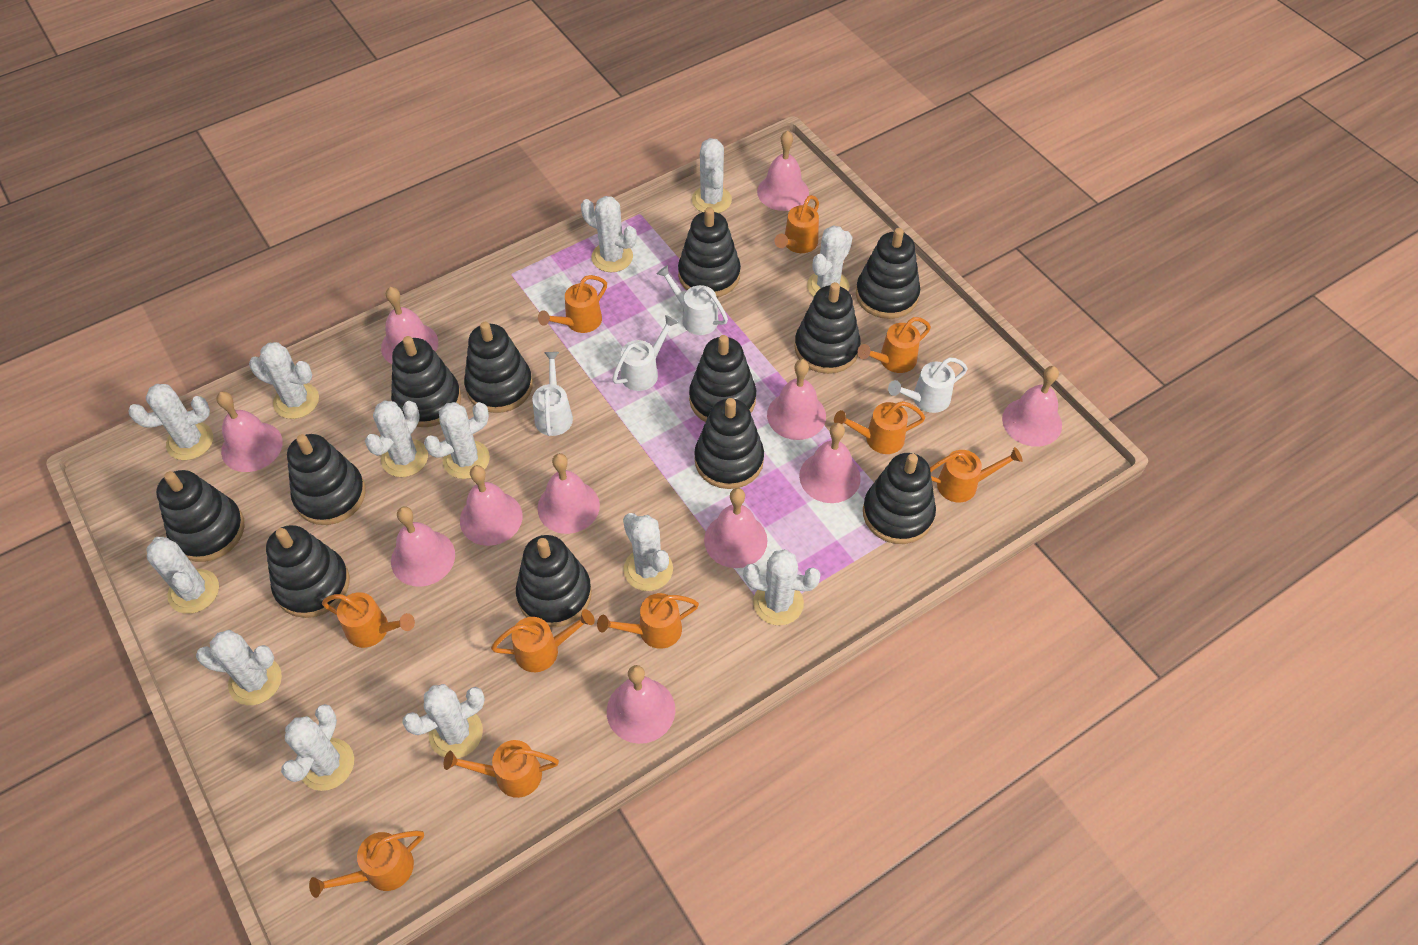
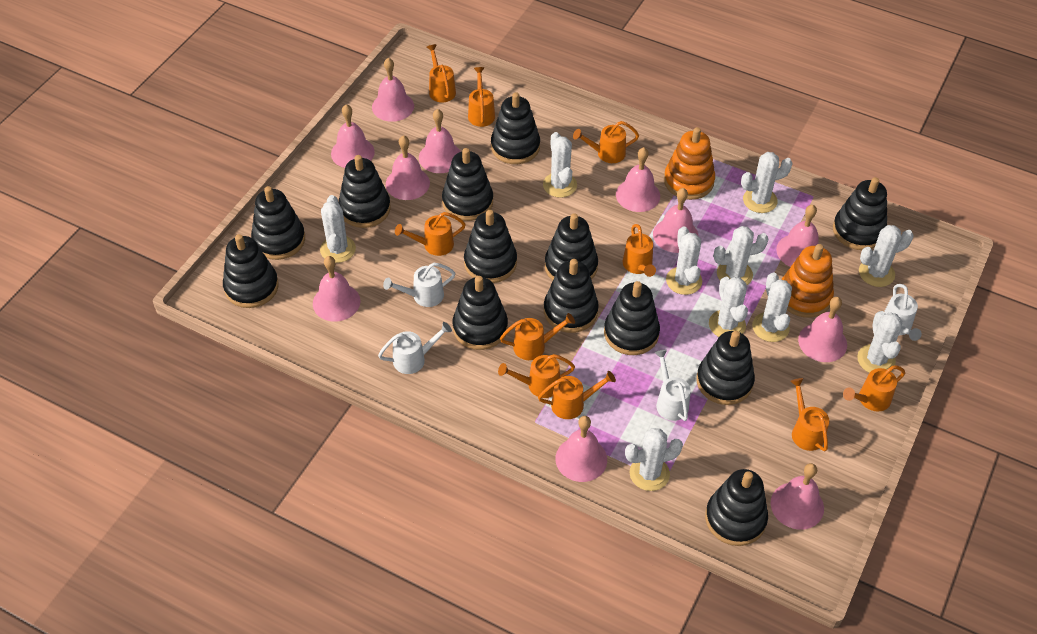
black stacking toy: [156,470,245,562] [266,525,350,618] [287,434,366,525] [391,336,461,427] [464,322,533,413] [516,535,592,628] [678,207,741,297] [689,335,756,422] [694,398,764,489] [794,282,861,374] [856,228,920,319] [863,453,936,544] = 12 -> [223,234,279,308] [251,186,305,260] [338,155,391,228] [442,148,493,221] [452,276,508,350] [464,210,517,283] [491,92,540,164] [544,259,599,333] [545,213,598,281] [604,281,660,355] [696,331,755,405] [705,469,768,546] [833,177,887,250] = 13
orange stacking toy: none = 0 -> [664,127,715,200] [781,244,834,318] = 2
white cactus: [129,384,213,460] [147,537,219,614] [196,630,282,705] [249,342,319,419] [281,704,354,791] [365,401,428,477] [402,684,485,758] [424,402,490,479] [581,196,637,272] [623,513,673,591] [692,138,732,213] [743,549,821,625] [807,226,853,297] = 13 -> [320,195,356,263] [543,132,577,198] [625,428,683,491] [666,226,702,295] [709,277,748,337] [714,226,768,285] [741,152,793,213] [752,272,792,342] [857,311,902,373] [859,225,914,287] = 10

